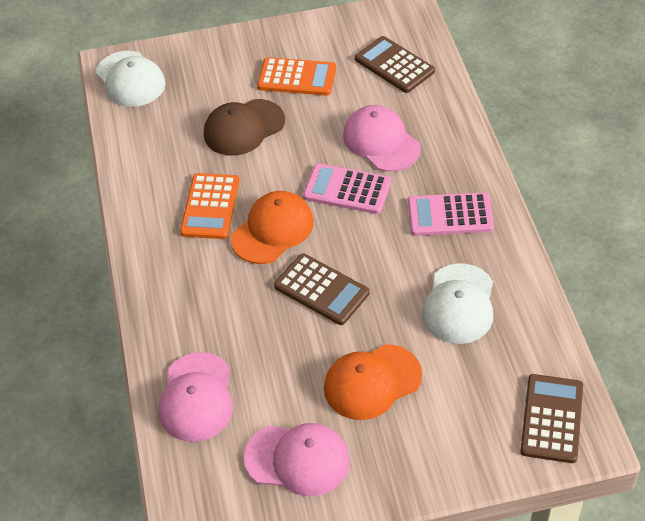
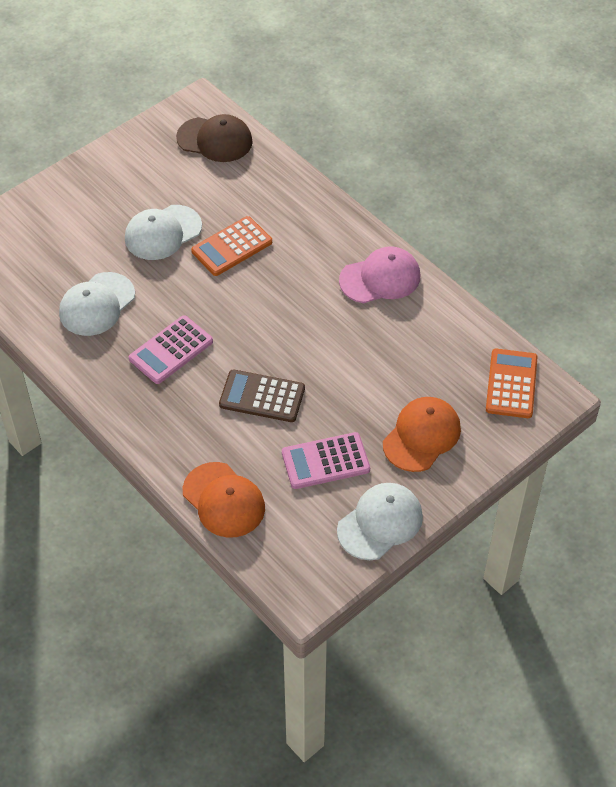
brown calculator: [274,253,369,325] [355,36,435,93] [520,374,583,463] = 3 -> [219,369,305,422] = 1
pink cap: [159,352,233,442] [244,423,350,496] [343,105,421,172] = 3 -> [339,246,420,303] = 1
white cap: [96,51,166,107] [422,263,493,344] = 2 -> [59,272,135,336] [125,205,202,260] [337,483,423,560] = 3

